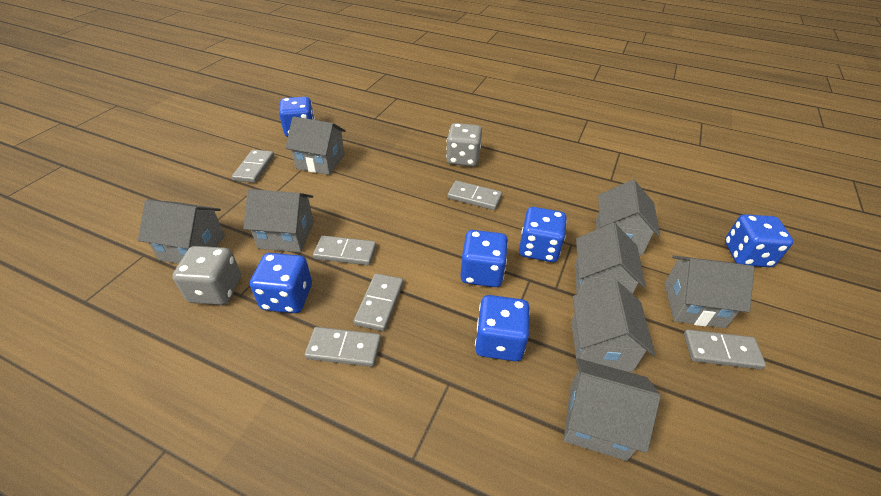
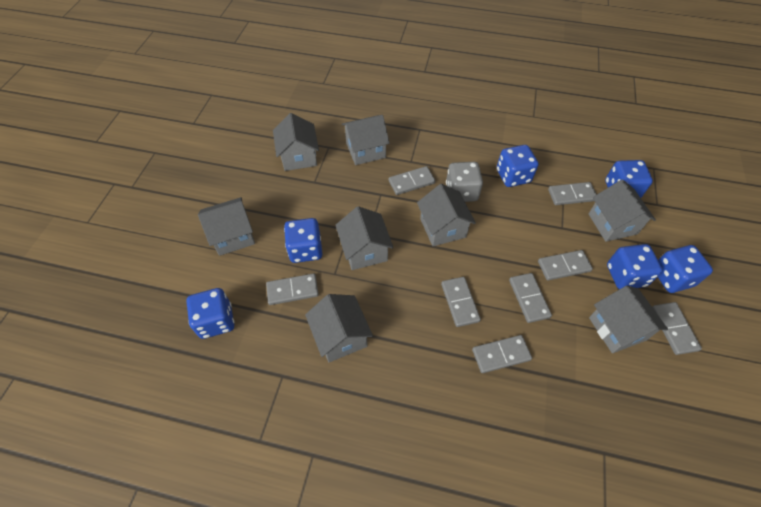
grey dice: [172,246,241,305] [446,123,482,167] = 2 -> [446,162,483,202] = 1
grey domino: [232,149,274,183] [305,327,381,367] [313,235,376,265] [354,273,403,331] [447,181,502,210] [684,329,766,370] = 6 -> [266,273,319,305] [389,166,435,195] [441,277,481,327] [472,335,532,373] [509,273,552,323] [538,250,593,280] [548,182,597,205] [652,302,702,355] = 8

